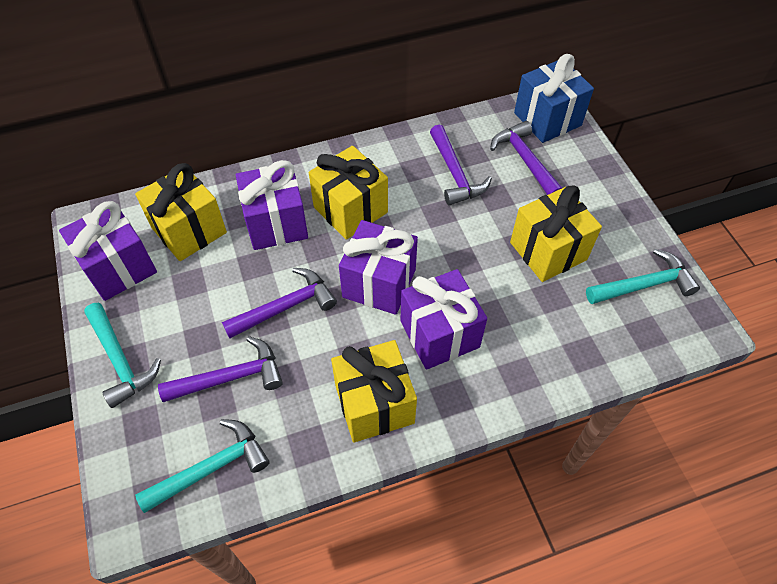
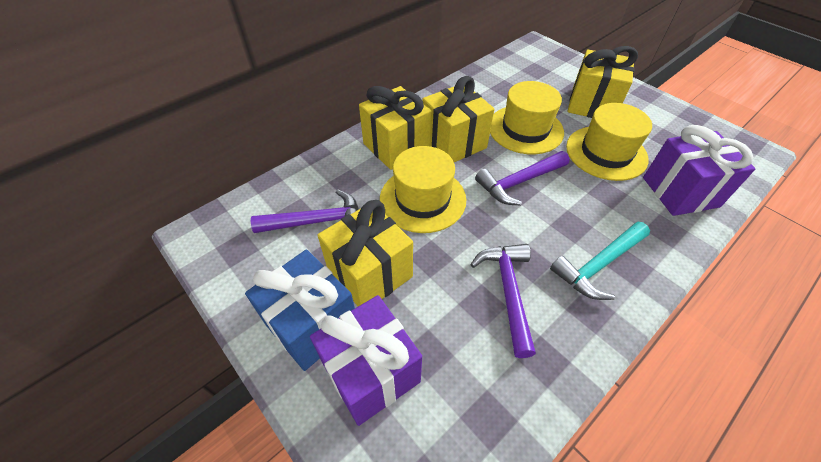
purple gift: [59,201,157,301] [236,160,308,250] [339,220,418,315] [400,269,487,370] = 4 -> [310,295,422,426] [643,125,756,216] = 2
purple hammer: [158,336,283,402] [222,268,337,338] [430,124,492,205] [490,121,562,195] = 4 -> [251,189,359,233] [470,244,536,358] [475,151,570,206] = 3
turquoise hammer: [84,303,161,408] [135,419,270,513] [586,249,700,304] = 3 -> [550,222,650,300] = 1
yellow hat: none = 0 -> [380,146,466,233] [490,81,564,154] [566,103,652,181] = 3

